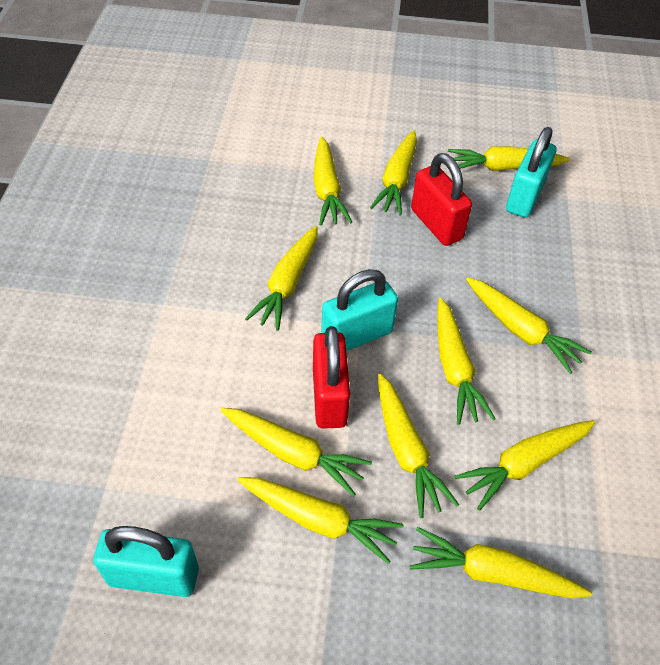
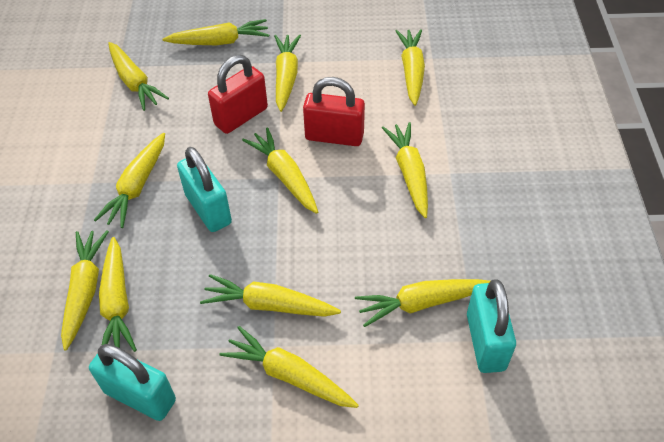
yellow carrot: [220,408,372,497] [238,477,403,564] [245,226,318,331] [313,137,352,226] [370,130,417,215] [378,373,459,518] [409,527,592,598] [437,298,496,425] [448,146,570,171] [454,420,595,511] [466,277,592,374] = 11 -> [61,231,109,351] [94,133,165,228] [99,237,137,352] [108,42,169,111] [162,19,269,45] [200,274,341,317] [219,326,359,408] [242,127,318,214] [274,35,301,112] [355,279,490,327] [382,122,428,218] [395,29,425,106] = 12

